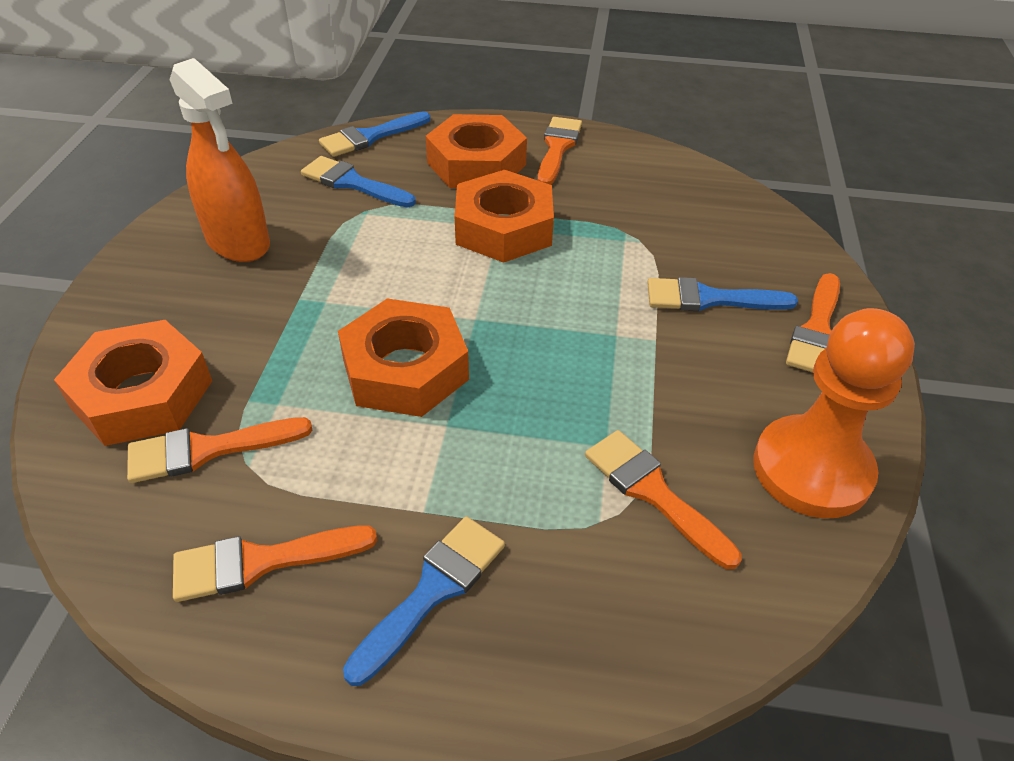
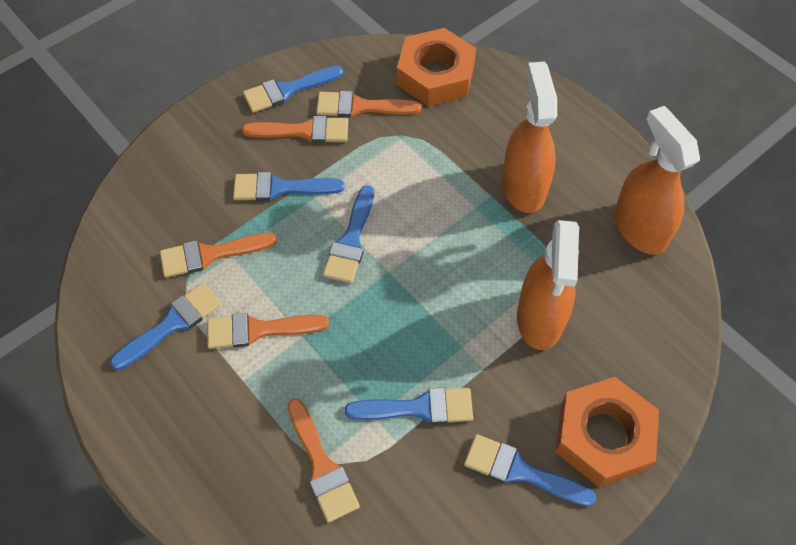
blue brush: [301,156,416,208] [319,111,431,157] [343,516,505,686] [647,277,798,311] = 4 -> [110,282,222,370] [233,172,345,201] [243,66,343,113] [323,185,374,283] [345,388,473,424] [464,434,596,506] = 6
orange nut: [54,320,212,446] [338,298,469,417] [426,114,527,188] [455,170,554,263] = 4 -> [397,28,476,106] [555,377,659,487] = 2
orange pawn: [753,308,915,518] = 1 -> none = 0
orange spray bottle: [170,58,270,262] = 1 -> [502,62,557,213] [517,220,579,350] [614,106,700,255] = 3

